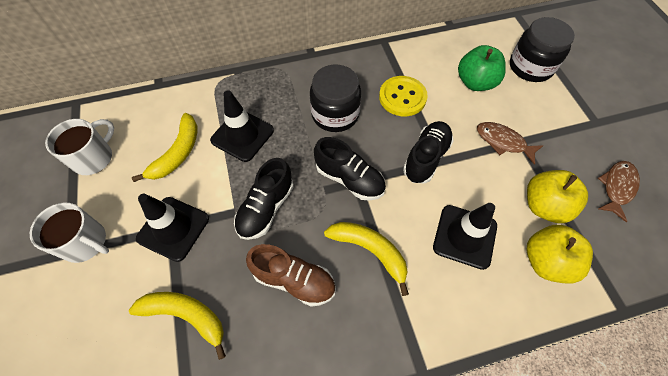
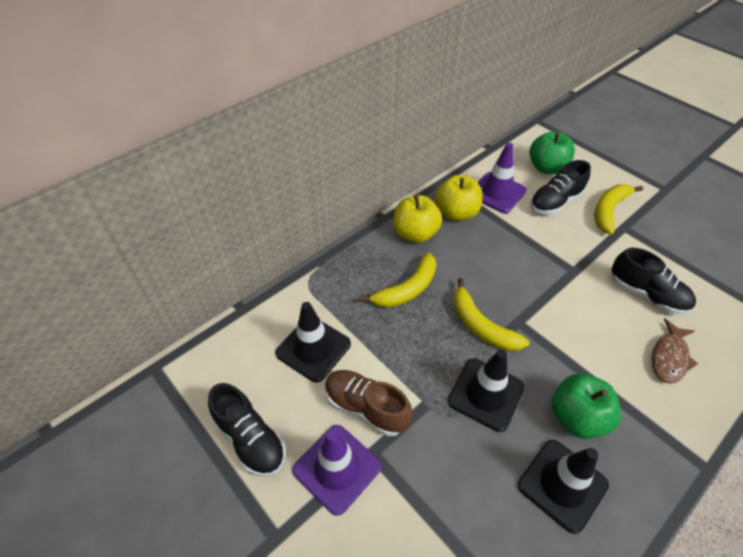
black jar: [310,65,361,132] [510,17,575,82] = 2 -> none = 0
brown fish: [477,122,543,165] [598,161,640,222] = 2 -> [652,318,698,384] = 1
green apple: [458,45,506,91] = 1 -> [530,131,575,174] [552,374,621,439] = 2
purple traffic cone: none = 0 -> [293,425,381,516] [477,143,527,213] = 2
white mug: [30,202,109,263] [45,119,114,175] = 2 -> none = 0
yellow button: [379,76,428,116] = 1 -> none = 0

